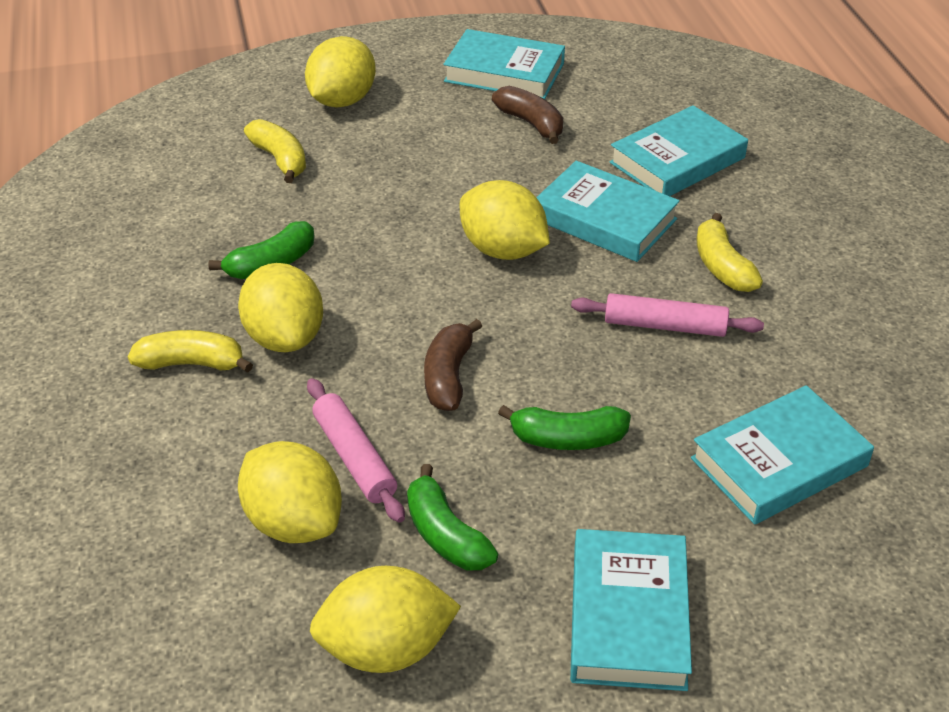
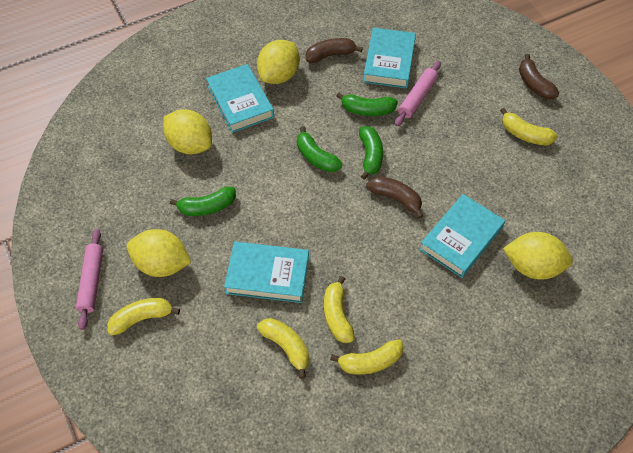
brown banana: [424,319,482,411] [492,86,563,144] = 2 -> [306,38,363,63] [366,176,423,219] [519,54,559,99] = 3
green banana: [208,221,315,279] [407,464,498,570] [498,405,631,450] = 3 -> [170,187,236,216] [297,126,342,172] [337,93,398,116] [359,126,383,180] = 4
turquoise book: [443,29,565,99] [536,161,680,262] [570,529,692,691] [610,105,748,196] [691,385,874,525] = 5 -> [206,64,274,133] [224,241,309,303] [363,28,416,88] [420,194,505,278] = 4
yellow banana: [128,330,253,373] [244,119,306,183] [697,213,763,292] = 3 -> [107,298,180,336] [257,318,309,379] [324,276,355,343] [330,339,404,375] [500,108,558,146] = 5
yellow lemon: [238,263,323,352] [238,441,342,543] [305,36,376,107] [310,566,461,673] [460,180,550,260] = 5 -> [127,229,191,277] [163,109,212,154] [257,40,300,84] [503,232,573,280] = 4

